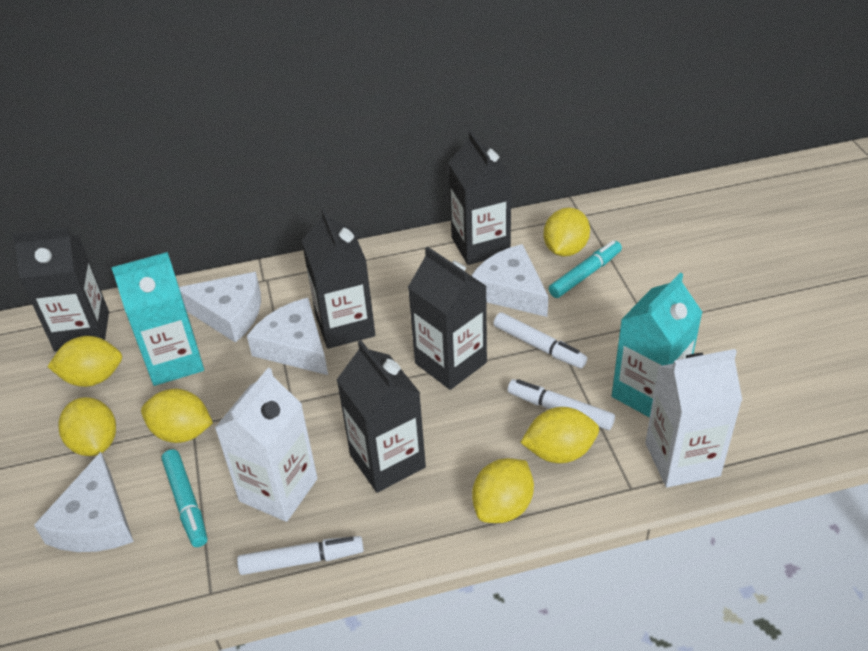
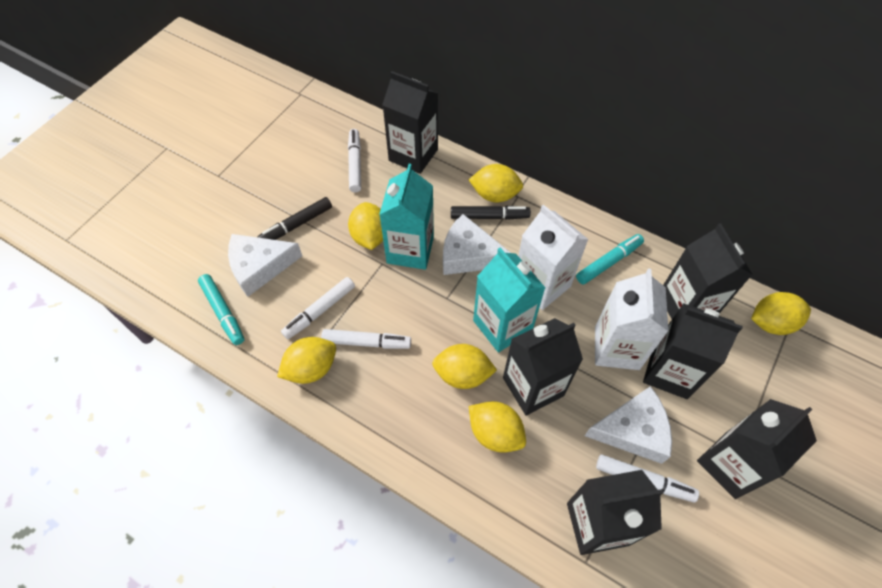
black carton: [12,227,109,351] [302,208,375,349] [336,340,426,493] [408,246,487,390] [448,131,512,265] = 5 -> [382,71,438,174] [503,318,583,415] [567,470,664,555] [643,303,743,399] [663,223,753,319] [697,399,817,499] = 6
black marker: none = 0 -> [258,197,332,240] [451,206,531,220] = 2
white cheese: [34,452,134,552] [179,272,261,343] [247,298,328,375] [471,244,549,317] = 4 -> [228,234,302,297] [443,214,511,275] [585,386,672,464] = 3
white marker: [237,536,364,575] [493,312,587,368] [508,379,615,430] = 3 -> [281,277,355,339] [321,329,411,349] [348,129,361,192] [596,455,699,503] = 4

